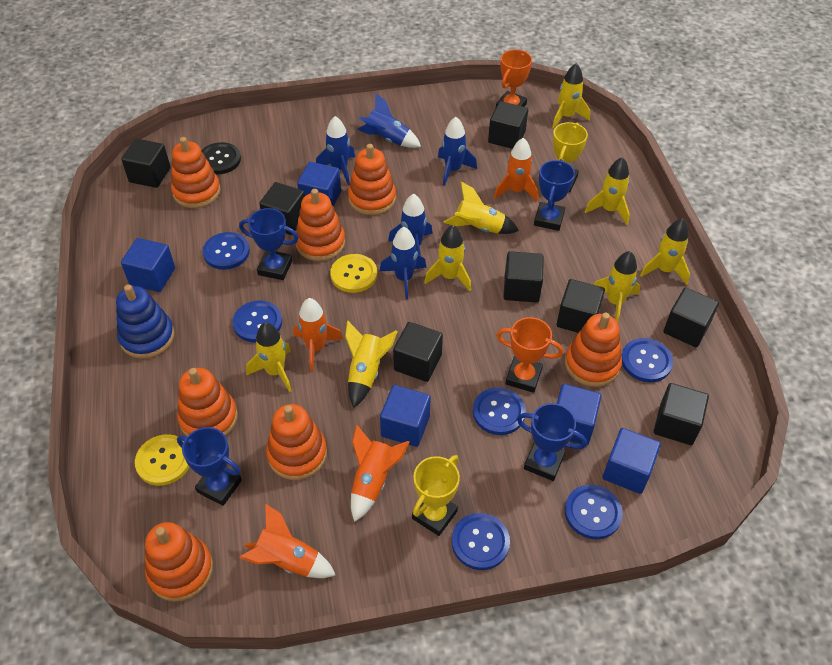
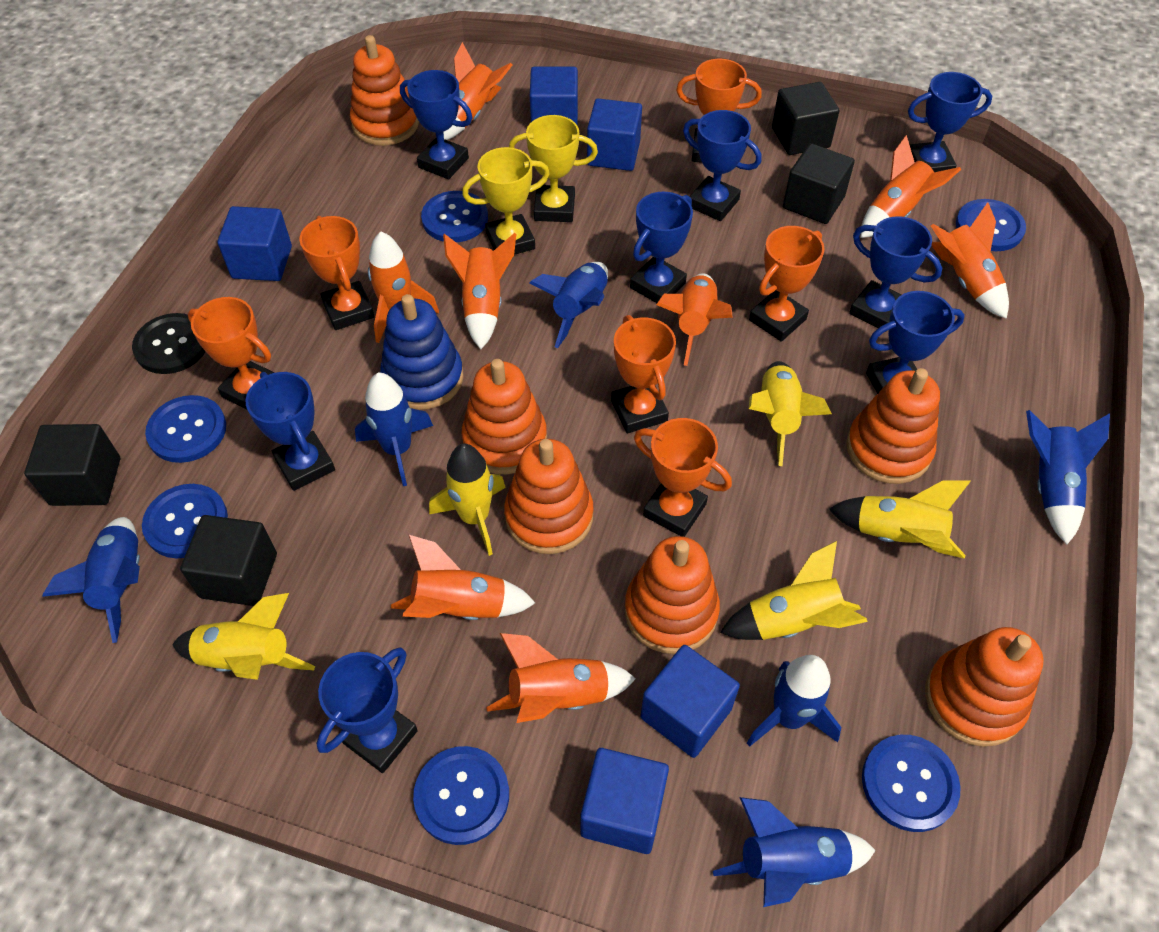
black cube: [121,139,171,188] [259,182,305,235] [393,322,443,382] [488,101,528,149] [503,251,544,303] [557,279,605,333] [654,383,709,445] [663,287,719,347] = 8 -> [24,424,120,506] [180,515,277,606] [772,82,840,155] [783,143,855,224] = 4
blue rocket: [316,116,355,185] [358,93,421,148] [380,227,426,299] [388,194,433,256] [438,117,477,186] = 5 -> [42,517,140,643] [355,373,433,486] [530,262,608,348] [713,797,876,907] [747,655,841,747] [1026,410,1110,544] = 6
blue trophy: [177,427,242,506] [239,208,299,280] [517,403,587,481] [534,159,575,231] = 4 -> [245,372,335,491] [316,647,418,773] [400,70,472,179] [630,192,693,303] [683,110,762,221] [849,216,942,332] [866,291,965,394] [908,72,992,172] = 8
orange rocket: [239,504,336,578] [294,298,343,372] [351,425,409,522] [494,138,538,201] = 4 -> [368,232,439,343] [391,535,535,620] [443,42,513,140] [443,233,516,349] [486,633,636,723] [656,273,733,366] [861,135,961,238] [931,202,1009,319] = 8
orange stacking toy: [145,522,213,602] [171,137,221,208] [177,368,238,436] [266,404,327,480] [296,189,345,261] [348,144,396,215] [565,313,622,387] = 7 -> [350,35,419,146] [462,359,547,474] [504,439,594,554] [625,536,720,654] [846,368,940,484] [925,627,1043,747] = 6
orange trophy: [496,49,532,107] [496,317,563,393] = 2 -> [187,297,275,410] [299,216,375,330] [611,315,676,433] [634,418,732,537] [676,59,762,163] [749,226,825,342] = 6
yellow button: [135,434,190,486] [330,254,377,293] = 2 -> none = 0
yellow rocket: [246,322,292,392] [345,321,398,408] [424,225,471,291] [443,182,519,234] [552,63,590,128] [585,157,630,225] [594,251,640,322] [640,218,690,285] = 8 -> [172,593,315,680] [429,444,506,556] [720,541,868,640] [749,361,832,466] [829,480,971,559] = 5

